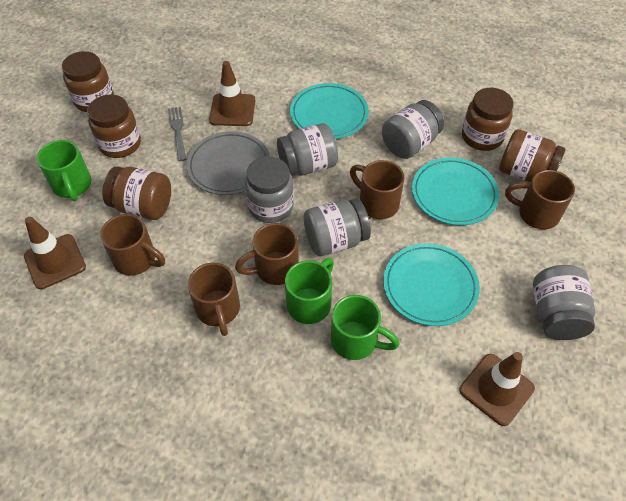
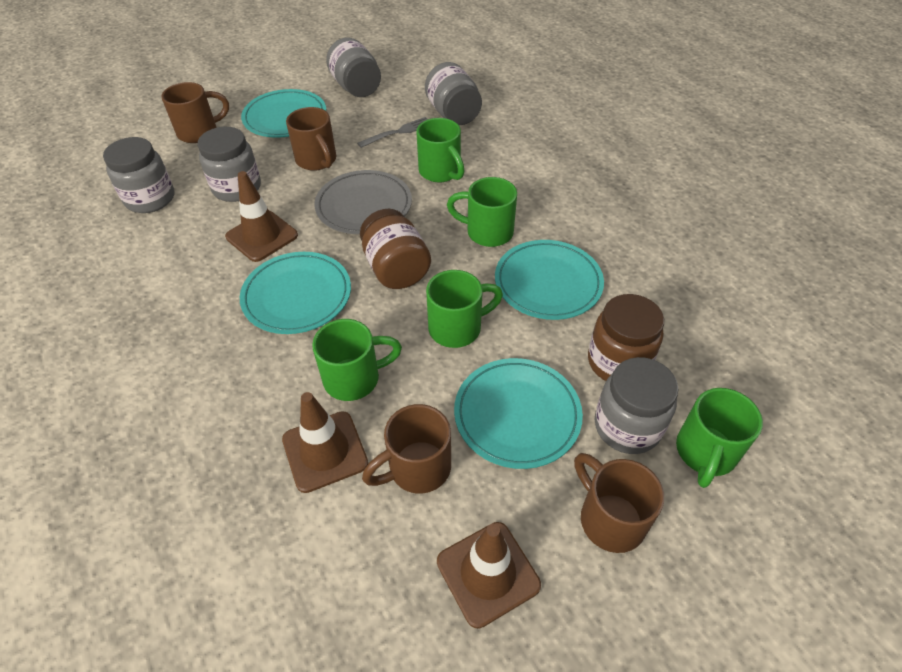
brown jar: [62,51,114,112] [87,95,141,158] [102,166,171,220] [462,88,513,151] [499,129,566,182] = 5 -> [360,209,431,289] [588,294,664,381] = 2
brown mug: [100,214,165,276] [188,263,240,336] [235,223,299,285] [350,160,405,219] [505,170,575,229] = 5 -> [161,82,229,143] [286,107,336,171] [362,404,451,494] [574,453,664,553] = 4
green mug: [37,140,91,201] [285,258,334,324] [331,295,399,360] = 3 -> [312,319,402,401] [416,118,465,182] [426,270,503,348] [447,177,517,247] [676,388,763,488] = 5
turquoise plate: [290,83,369,139] [383,243,480,326] [412,157,499,225] = 3 -> [240,252,351,334] [241,89,326,138] [454,358,583,469] [495,240,604,320] = 4

